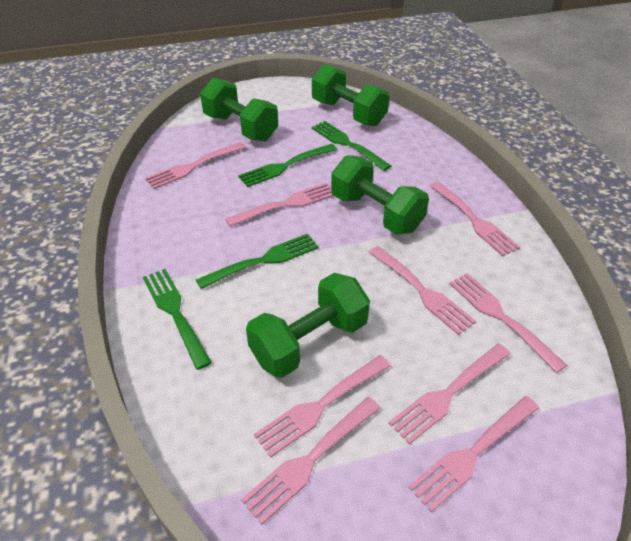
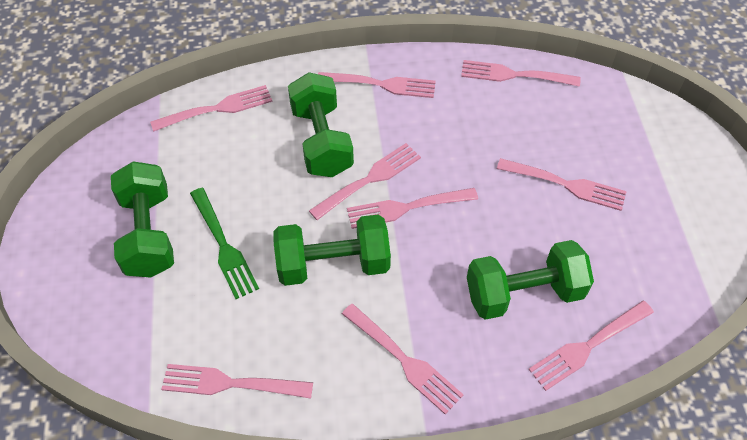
green fork: [143,269,212,370] [196,233,319,289] [238,144,337,187] [311,121,391,171] = 4 -> [190,188,259,299] = 1

